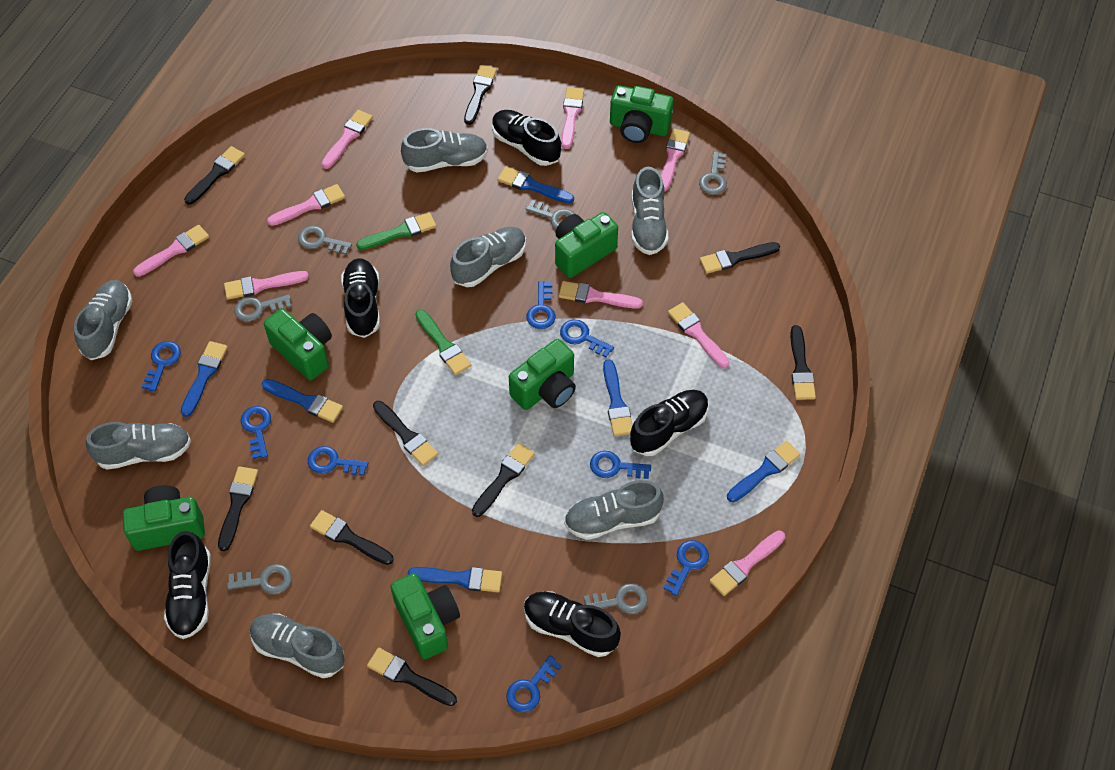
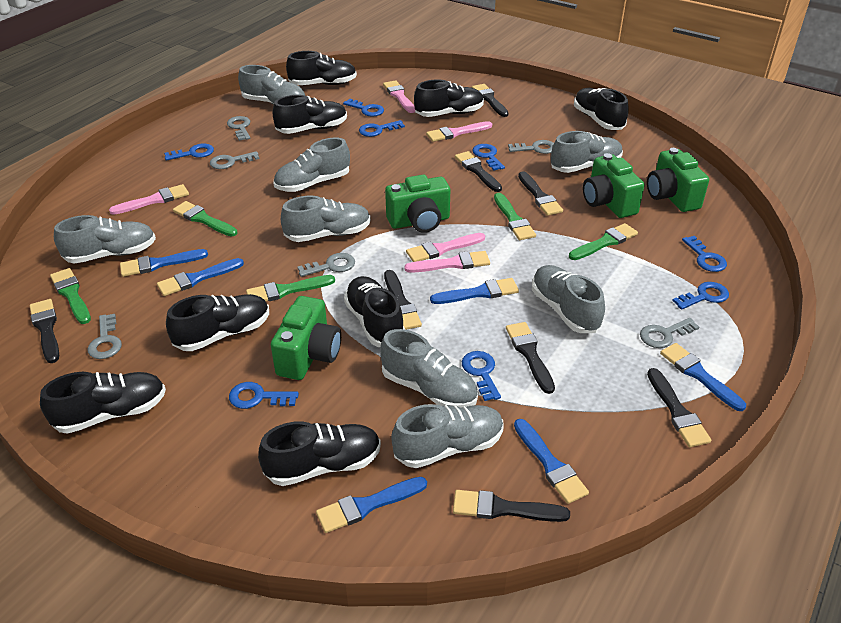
black brush: [184,146,245,205] [218,466,258,551] [310,510,394,565] [367,648,457,706] [373,401,438,466] [464,65,497,125] [472,443,535,517] [700,242,780,274] [790,325,816,400] = 9 -> [30,299,59,363] [384,270,422,330] [453,490,570,522] [455,151,502,192] [472,84,509,117] [506,322,555,394] [518,171,563,216] [647,368,711,447] = 8
black shoe: [164,531,211,639] [341,258,380,338] [492,110,561,166] [524,592,621,657] [630,390,709,456] = 5 -> [40,372,166,434] [166,294,269,351] [258,421,381,486] [273,95,347,134] [286,51,357,85] [344,276,405,347] [414,79,484,117] [574,88,629,130] = 8
green brush: [356,212,436,250] [416,310,471,375] = 2 -> [50,268,91,324] [173,201,238,237] [246,275,335,301] [494,193,536,240] [569,223,638,260] = 5
green camera: [123,485,205,551] [264,309,332,380] [390,573,460,660] [509,339,576,410] [555,212,618,278] [610,85,674,143] = 6 -> [271,296,341,380] [385,175,450,233] [583,153,645,218] [647,148,709,212] = 4
grey shoe: [74,280,133,360] [86,422,191,470] [250,614,344,678] [401,128,488,172] [450,227,526,287] [564,480,664,540] [631,167,668,255] = 7 -> [54,215,156,264] [238,65,305,104] [274,138,350,192] [281,196,371,242] [380,329,478,408] [391,404,503,468] [532,265,605,333] [551,131,623,173] = 8
pink brush: [133,225,209,277] [224,271,309,300] [267,184,345,226] [321,110,373,169] [559,281,643,309] [561,87,584,149] [661,129,690,192] [668,302,730,368] [710,530,785,596] = 9 -> [109,184,189,215] [383,80,415,113] [404,251,490,273] [406,233,485,262] [426,121,492,142] = 5

